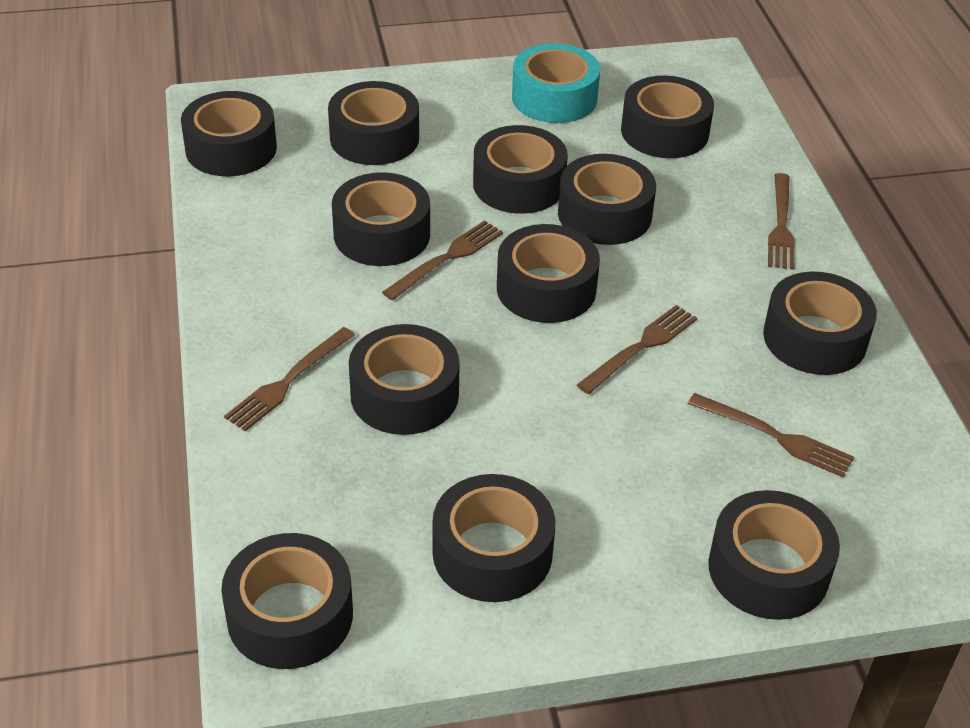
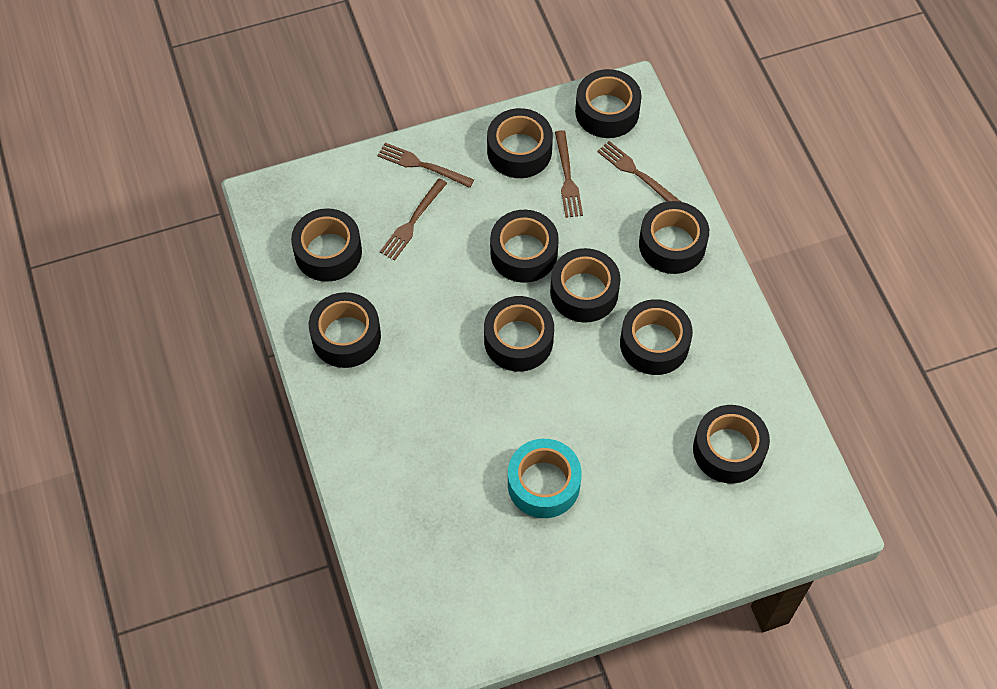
black tape: [181,91,277,176] [221,533,353,669] [328,81,419,165] [332,172,430,266] [349,324,460,435] [433,474,555,602] [473,125,568,214] [497,224,600,323] [558,154,656,245] [621,76,714,158] [708,490,840,620] [763,272,877,375] = 12 -> [291,208,362,282] [309,292,381,368] [484,296,554,372] [487,108,553,178] [490,210,559,283] [550,248,621,323] [575,69,642,138] [620,299,693,375] [639,201,709,274] [693,405,770,484] = 10
brown fork: [224,327,355,431] [382,220,503,300] [577,305,697,394] [688,393,854,477] [768,173,794,270] = 5 -> [377,143,474,188] [380,178,447,260] [555,130,583,218] [597,141,681,202] = 4

